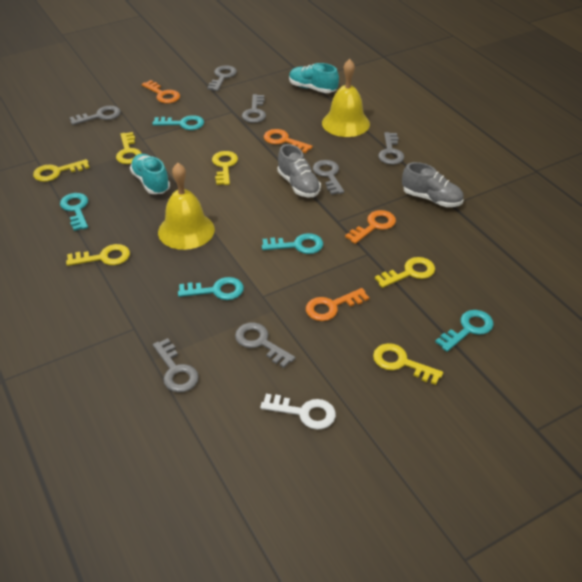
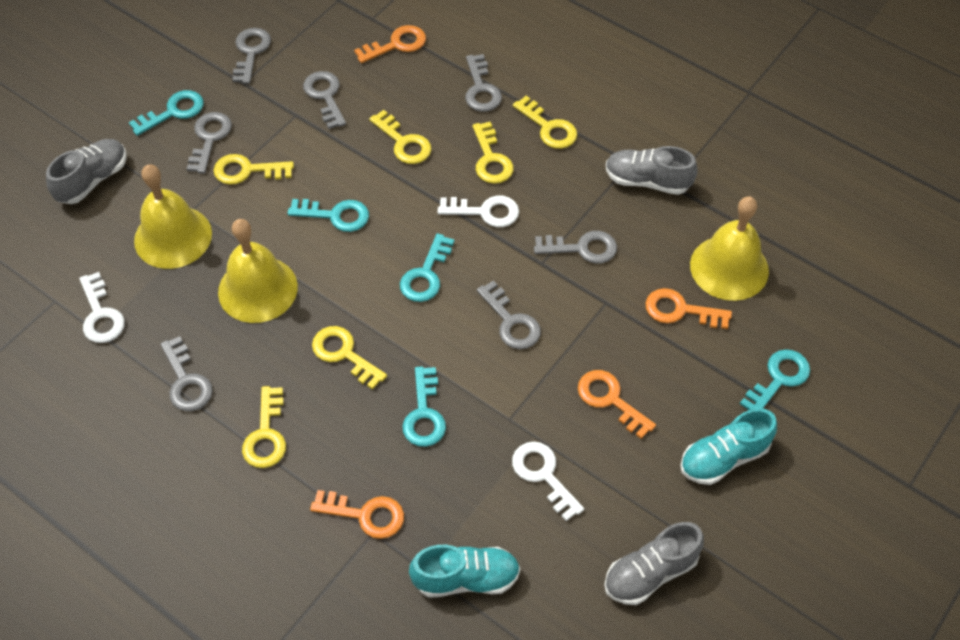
grey shoe: [278,144,321,197] [402,162,464,207] = 2 -> [46,139,126,204] [604,522,704,605] [606,146,697,195] = 3
white key: [260,394,336,430] = 1 -> [79,272,125,343] [438,196,519,227] [512,442,584,521] = 3
yellow bell: [158,163,215,250] [322,59,370,137] = 2 -> [134,164,212,269] [218,219,298,323] [690,196,769,301] = 3

